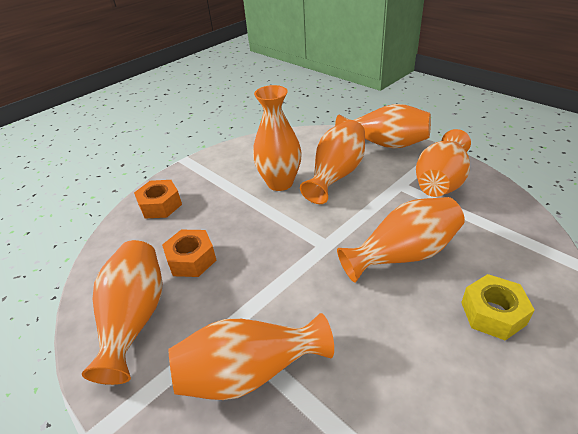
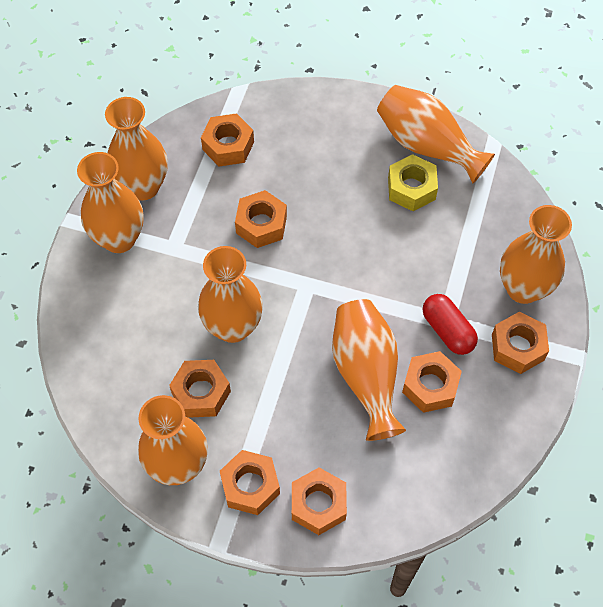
orange nut: [134,180,182,219] [162,230,217,277] = 2 -> [169,360,231,418] [201,113,254,166] [220,450,280,515] [235,190,287,248] [292,468,347,535] [402,351,462,413] [492,312,549,374] = 7
red capsule: none = 0 -> [423,294,478,355] = 1

